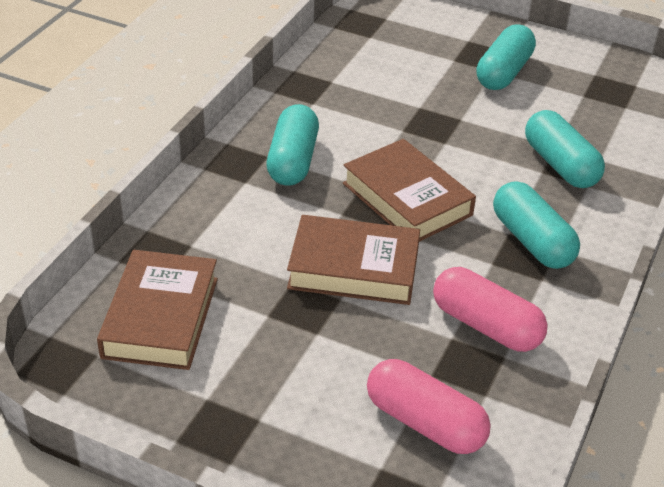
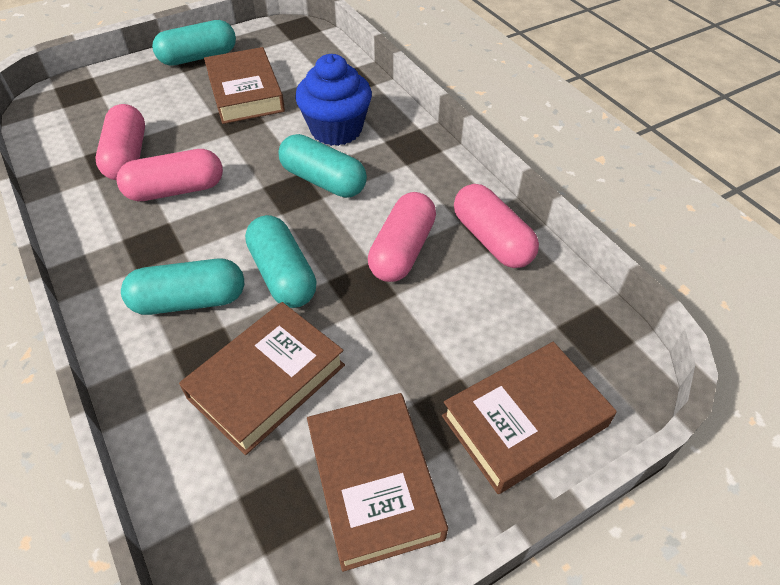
blue cupcake: none = 0 -> [295,54,372,146] = 1
brown book: [97,250,218,370] [287,215,420,305] [343,139,476,242] = 3 -> [179,302,345,455] [204,47,285,124] [307,393,448,572] [442,342,617,494] = 4
pink capsule: [367,359,491,454] [433,267,548,352] = 2 -> [96,104,145,180] [116,149,223,201] [368,192,436,282] [454,184,539,268] = 4

